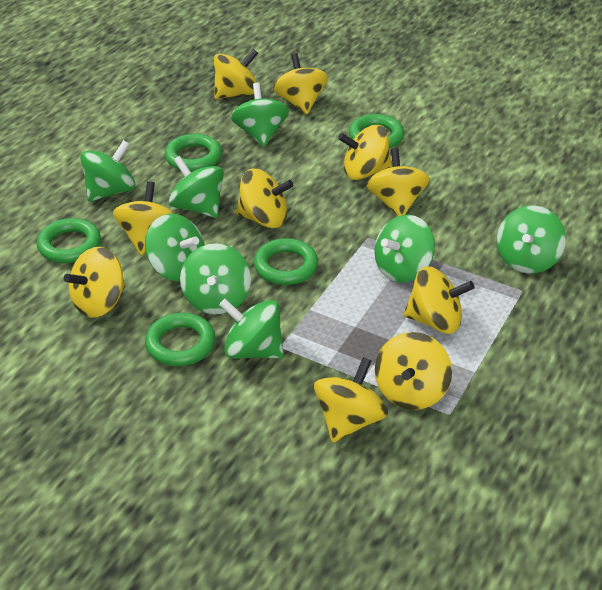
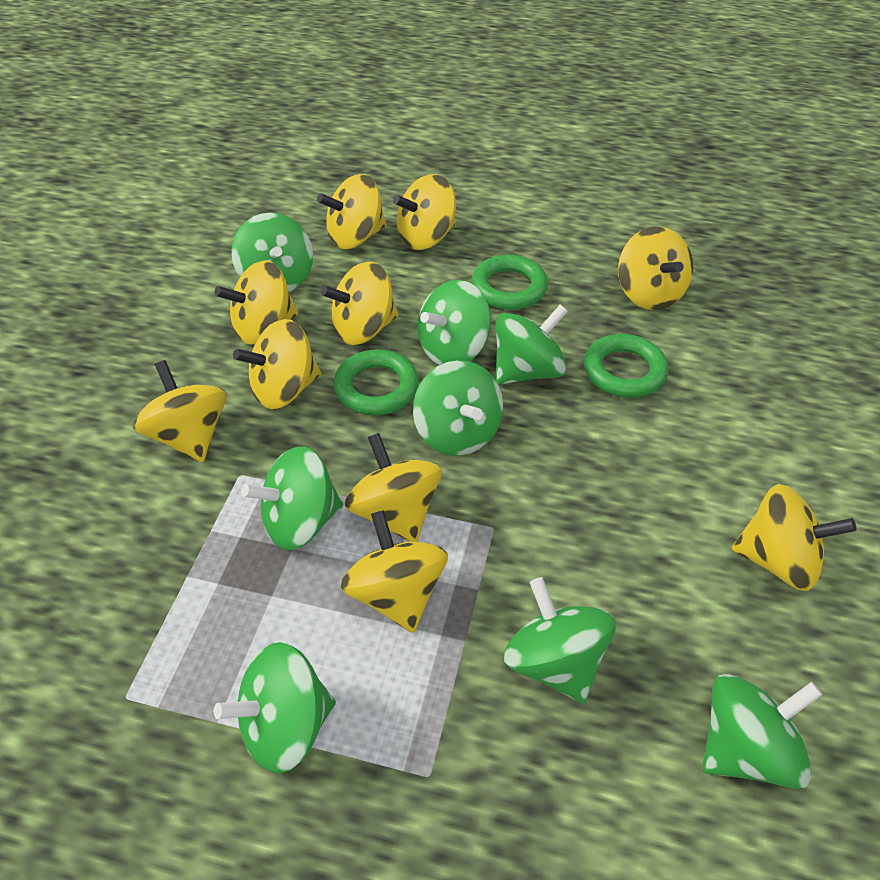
green ring: [37,218,101,263] [145,313,215,366] [165,134,222,172] [254,238,318,285] [349,114,404,149] = 5 -> [334,349,419,415] [471,255,548,310] [584,334,668,398] = 3

